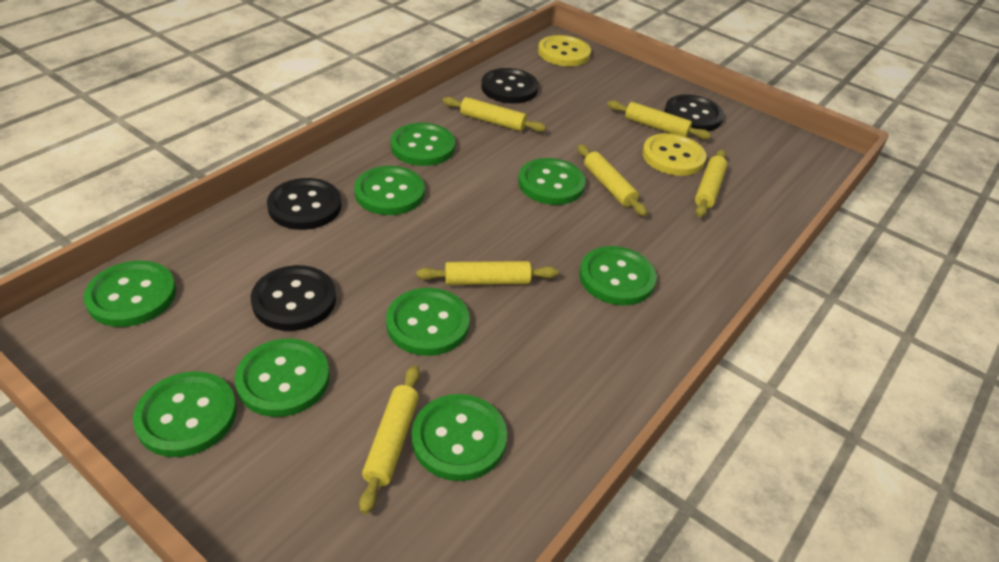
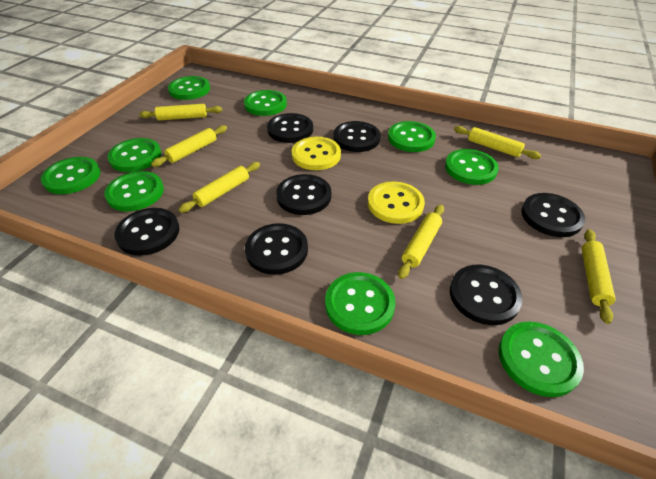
black button: [251,265,336,331] [267,178,342,230] [481,68,539,104] [664,94,724,131] = 4 -> [115,208,179,256] [245,223,308,275] [267,113,313,143] [276,174,331,215] [333,121,381,152] [450,265,523,325] [521,193,585,237] = 7

